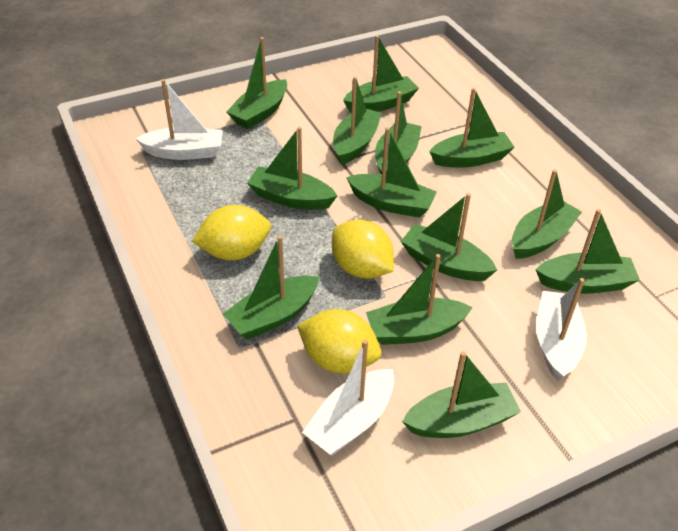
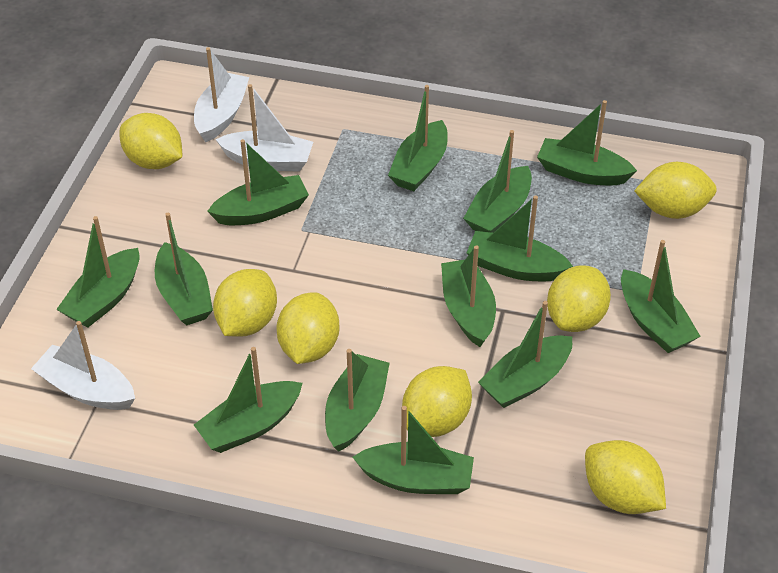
yellow lemon: [192,205,271,260] [297,309,381,374] [332,219,394,279] = 3 -> [119,113,182,169] [213,269,277,337] [277,292,339,364] [402,366,472,437] [547,265,611,332] [585,440,666,514] [634,162,717,219] = 7

